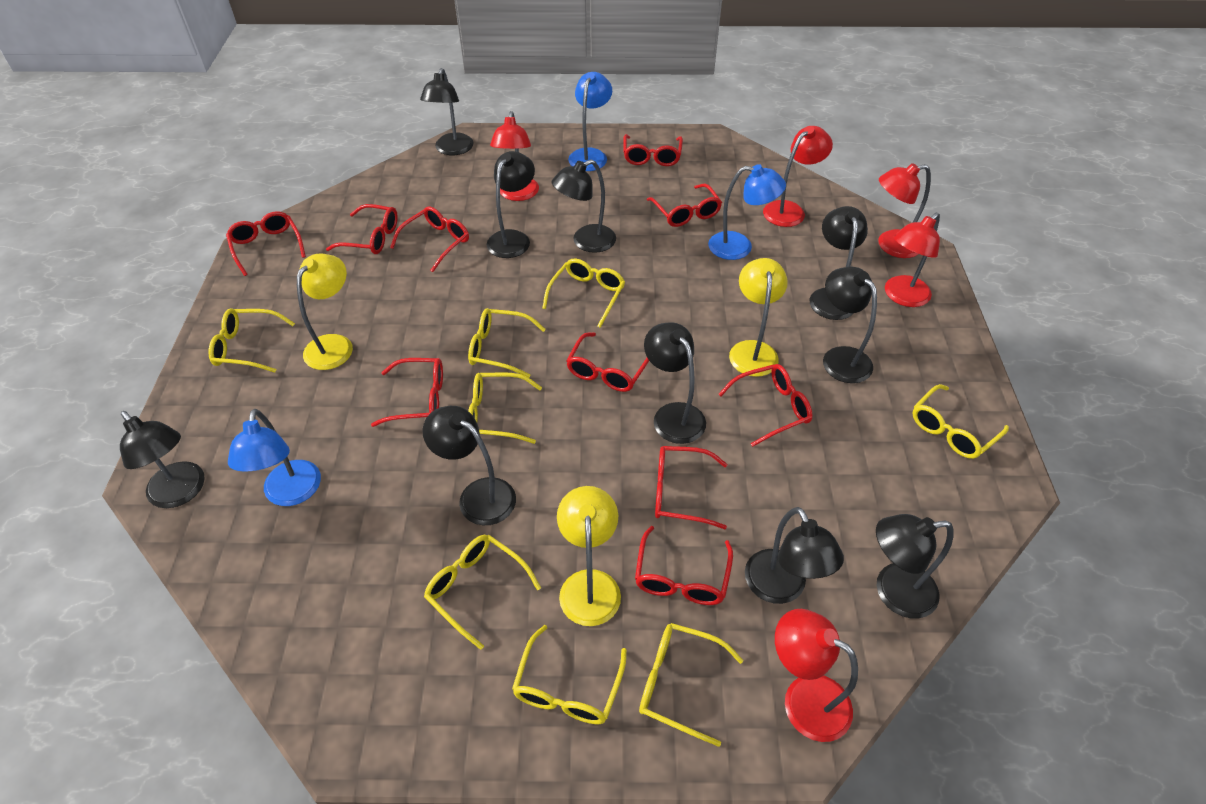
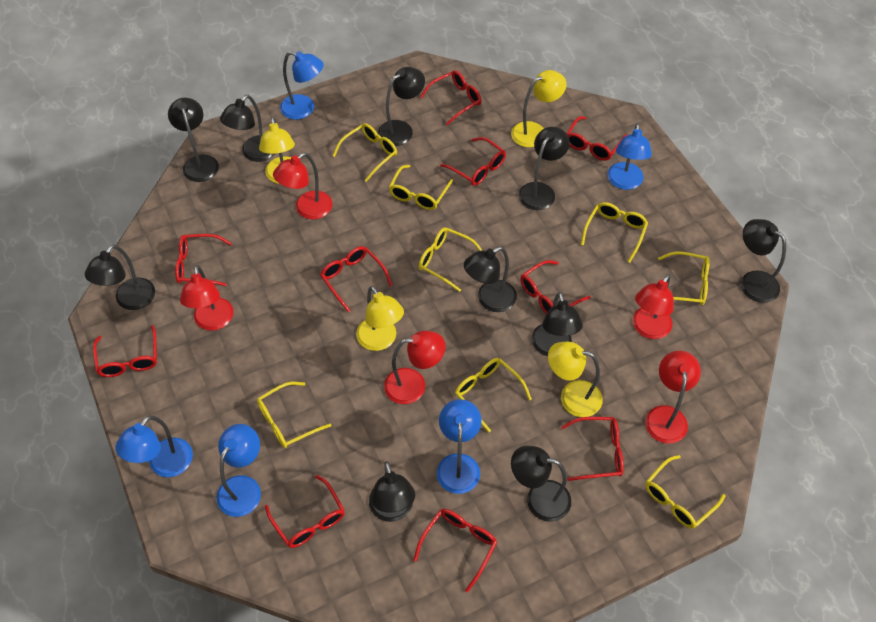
blue lamp: [228,409,321,506] [568,72,612,171] [708,164,786,260] = 3 -> [115,415,193,477] [216,424,261,517] [280,51,324,120] [437,399,482,494] [607,123,652,190] = 5
yellow lamp: [297,253,353,370] [557,486,621,626] [729,258,788,377] = 3 -> [259,117,295,184] [356,286,404,351] [511,70,567,147] [548,342,603,417] = 4

